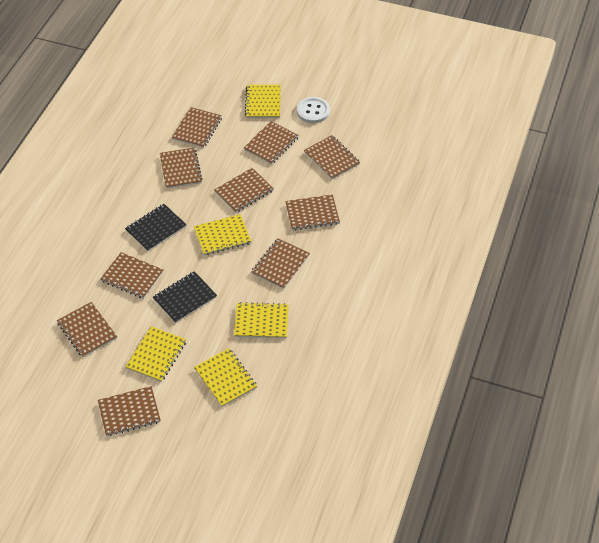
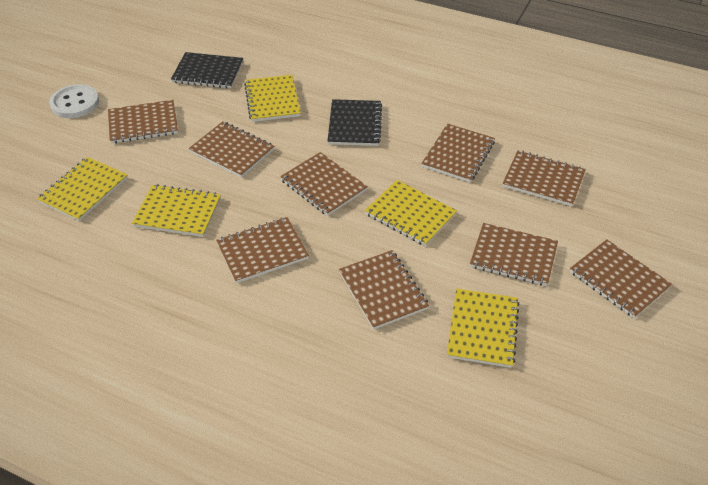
brown notebook: [57,302,117,357] [98,386,161,436] [101,252,164,299] [160,148,202,189] [172,107,222,148] [214,168,274,213] [244,121,299,164] [252,238,310,289] [285,194,340,231] [304,135,360,179] = 10 -> [108,100,178,144] [189,121,274,178] [216,217,309,283] [280,152,368,216] [339,250,429,330] [421,124,495,182] [470,223,558,286] [503,151,586,206] [570,239,672,318] = 9

